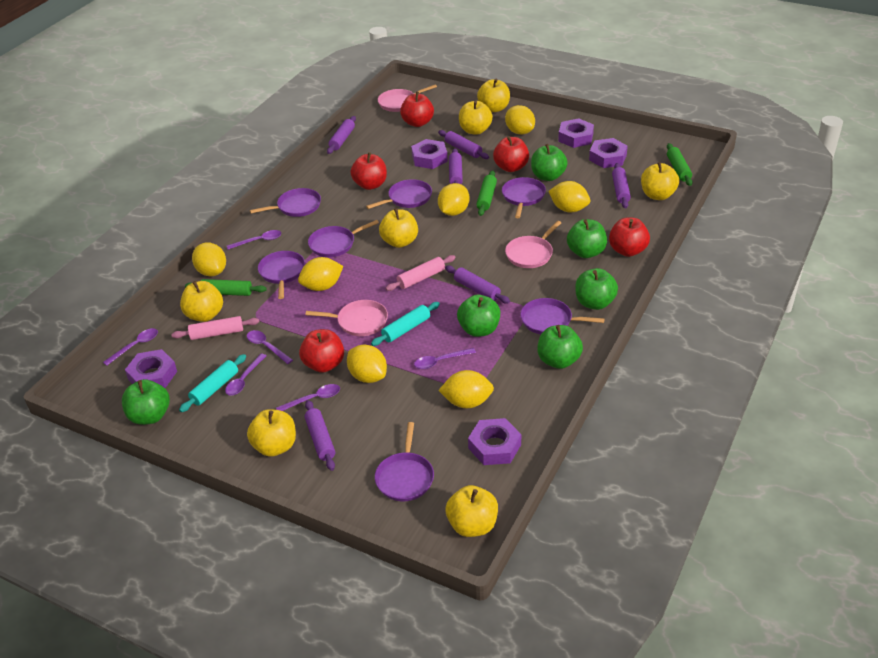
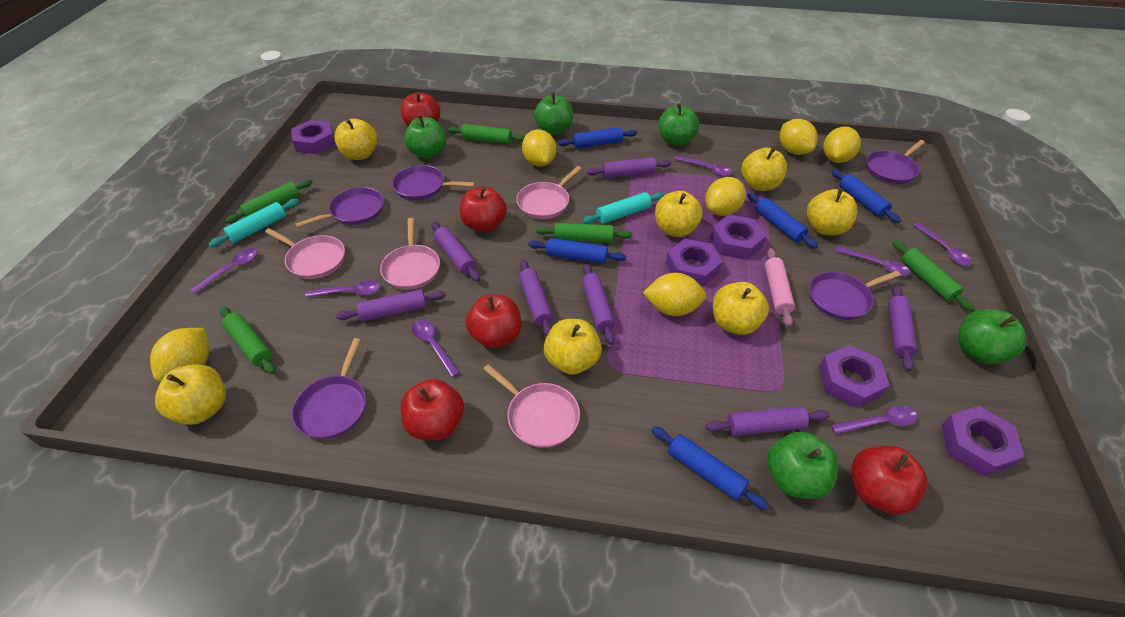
blue rolling pin: none = 0 -> [528,238,626,264] [558,127,637,149] [651,426,769,510] [747,193,818,249] [831,169,901,223] = 5
green apple: [122,379,170,425] [457,295,500,337] [531,144,568,181] [537,325,583,369] [567,219,607,258] [575,268,618,310] = 6 -> [404,115,447,159] [534,92,573,135] [659,103,699,146] [767,432,838,499] [958,309,1027,364] = 5
green rolling pin: [185,279,267,296] [476,170,497,216] [667,143,693,186] = 3 -> [220,307,276,374] [225,179,312,224] [448,124,525,144] [536,223,632,243] [893,240,975,311] = 5
pink pan: [305,300,388,336] [378,84,437,112] [505,221,561,268] = 3 -> [265,228,345,279] [380,218,440,290] [483,364,580,448] [516,166,582,219] = 4
pink rolling pin: [171,316,259,340] [385,255,455,291] = 2 -> [765,248,795,327] = 1
purple pan: [250,188,321,217] [258,251,305,299] [308,220,379,257] [366,179,432,209] [375,422,434,501] [502,177,546,218] [520,298,605,334] = 7 -> [292,338,366,439] [295,187,384,228] [392,165,475,200] [809,271,901,320] [866,140,925,184] = 5
purple rolling pin: [304,400,335,471] [327,116,356,154] [438,130,489,159] [445,265,510,304] [449,148,463,184] [612,163,631,208] = 6 -> [336,289,446,321] [431,221,480,281] [519,259,553,336] [582,264,615,345] [587,157,671,178] [706,406,829,436] [888,285,918,371] = 7
purple spoon: [103,328,158,366] [225,354,267,396] [227,230,282,250] [247,330,293,364] [276,384,340,411] [414,348,476,369] = 6 -> [191,248,258,294] [305,280,380,297] [412,320,460,377] [674,155,732,176] [831,405,918,434] [836,246,910,276] [913,223,972,266] = 7
yellow lemon: [192,242,226,276] [298,257,343,291] [347,345,387,383] [438,183,469,216] [438,370,494,408] [505,105,535,134] [548,181,590,212] = 7 -> [150,328,210,382] [522,129,556,166] [643,273,706,316] [705,177,746,216] [780,119,818,155] [823,126,861,163] = 6

